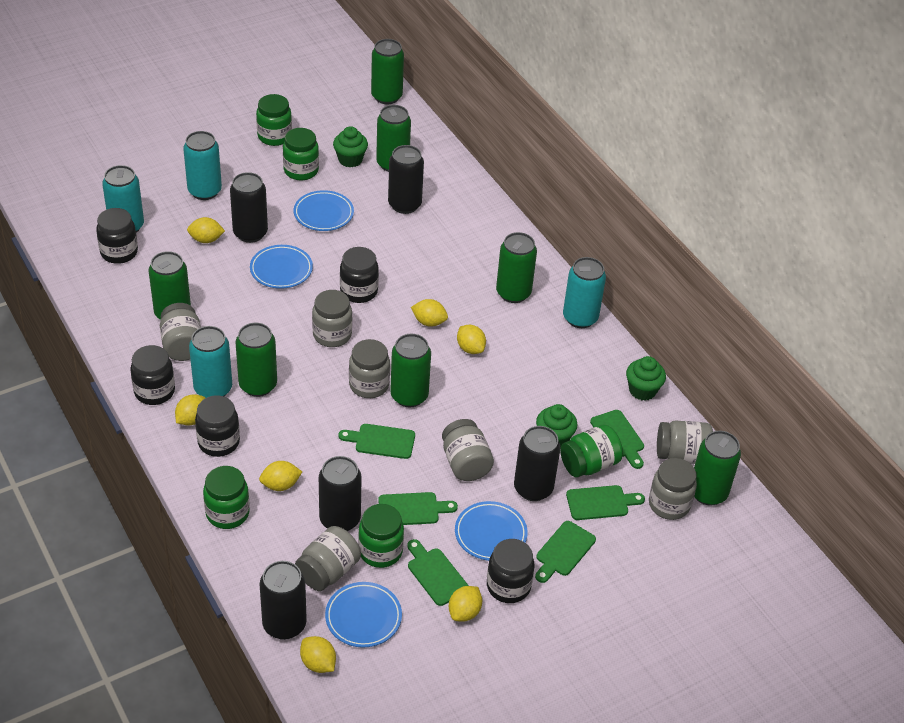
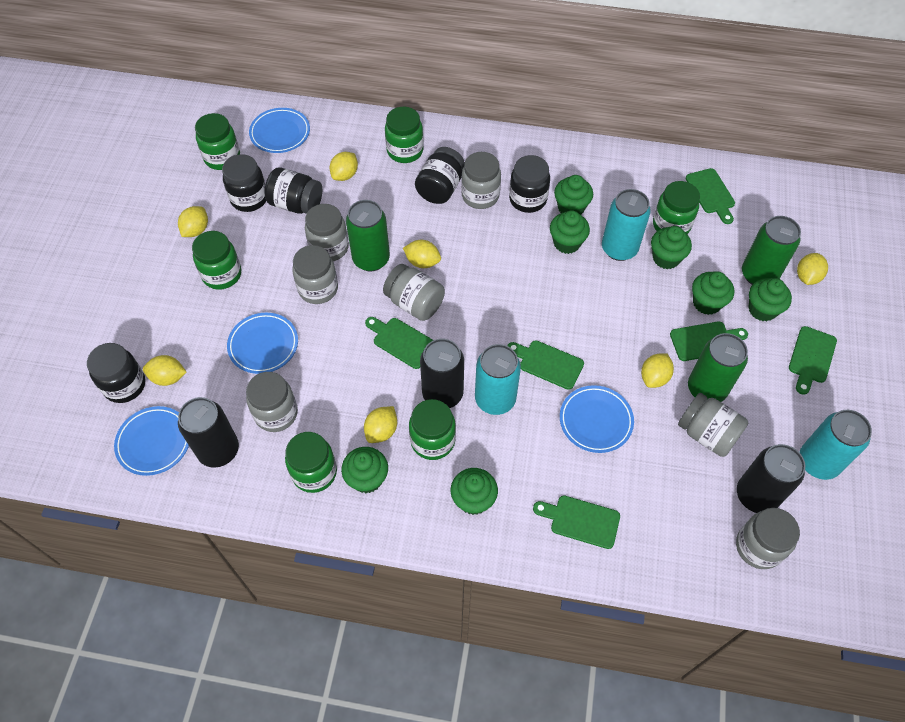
black can: [230,172,268,243] [260,561,307,640] [319,456,362,531] [388,145,424,214] [514,426,561,501] = 5 -> [178,397,239,468] [420,339,464,408] [737,444,805,513] = 3
green can: [148,251,191,320] [236,323,277,397] [371,39,404,104] [376,105,411,172] [390,334,431,407] [496,232,537,303] [694,431,741,506] = 7 -> [346,200,390,271] [688,333,748,402] [742,216,801,285] = 3
green cupcake: [333,126,368,168] [536,404,578,447] [626,356,666,401] = 3 -> [341,447,388,493] [451,468,498,515] [550,210,590,254] [554,175,593,215] [651,226,692,269] [692,271,734,315] [749,278,792,321] = 7
green jar: [203,466,250,529] [256,94,292,146] [283,128,319,180] [358,504,404,568] [560,424,623,478] = 5 -> [192,231,241,290] [195,113,240,170] [285,432,337,493] [385,107,423,163] [409,399,456,460] [653,181,700,234] = 6
turquoise can: [102,165,144,233] [183,131,222,200] [189,326,232,398] [563,257,606,328] = 4 -> [475,344,521,415] [602,189,651,261] [799,410,872,480] = 3

